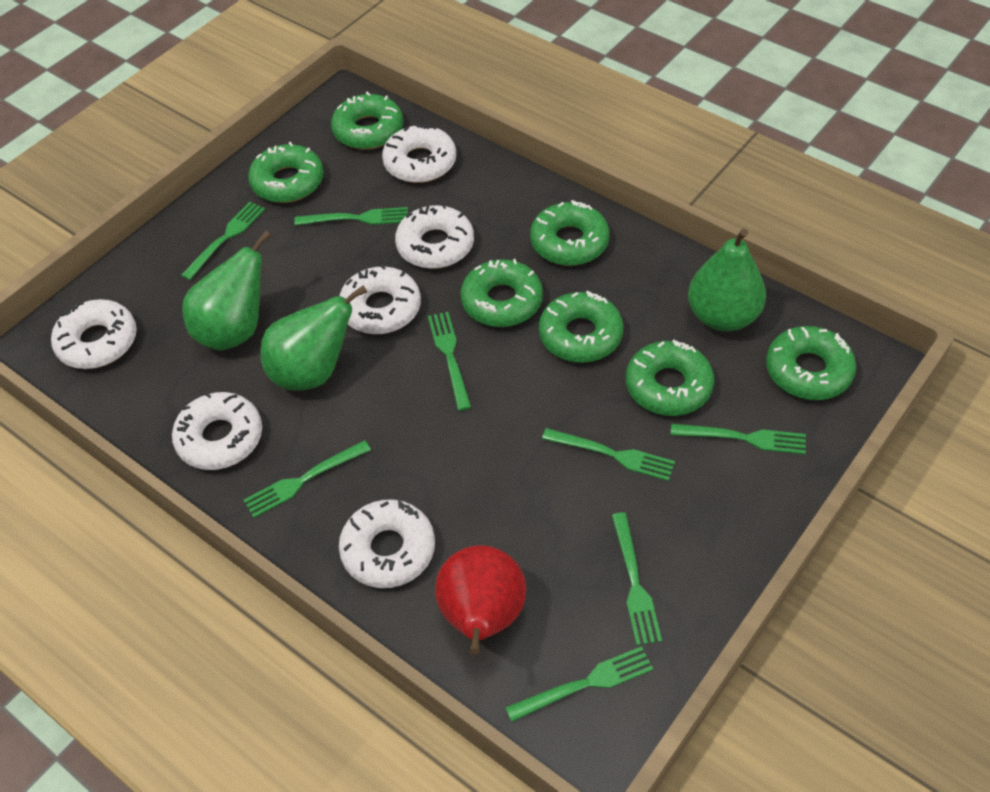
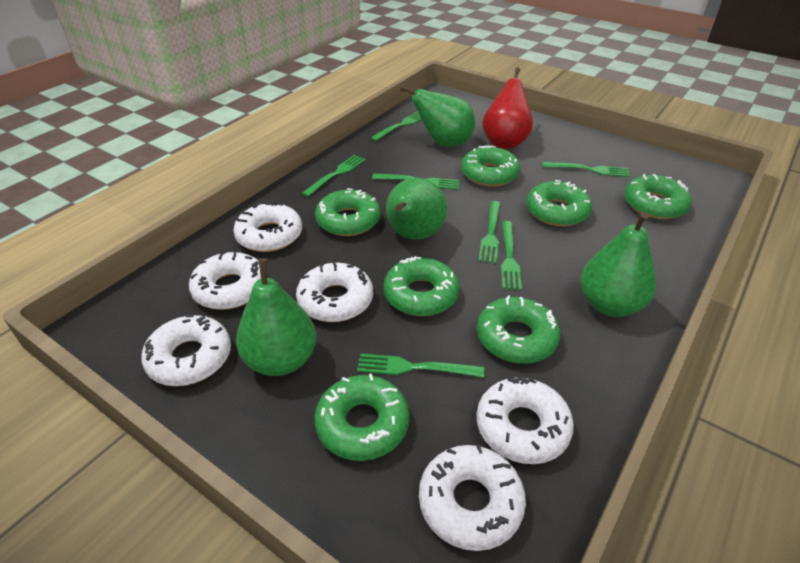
green fork: [181,202,265,280] [244,440,371,518] [294,207,408,225] [428,312,471,411] [505,646,653,722] [542,428,675,481] [612,512,662,645] [671,424,806,454] = 8 -> [302,155,366,197] [357,354,485,377] [370,111,422,141] [372,174,460,190] [478,201,500,263] [501,221,522,290] [543,162,630,177] = 7
green pear: [182,230,271,351] [261,285,367,391] [688,228,766,331] = 3 -> [236,258,316,376] [386,178,447,240] [400,85,475,147] [581,211,656,317] = 4

